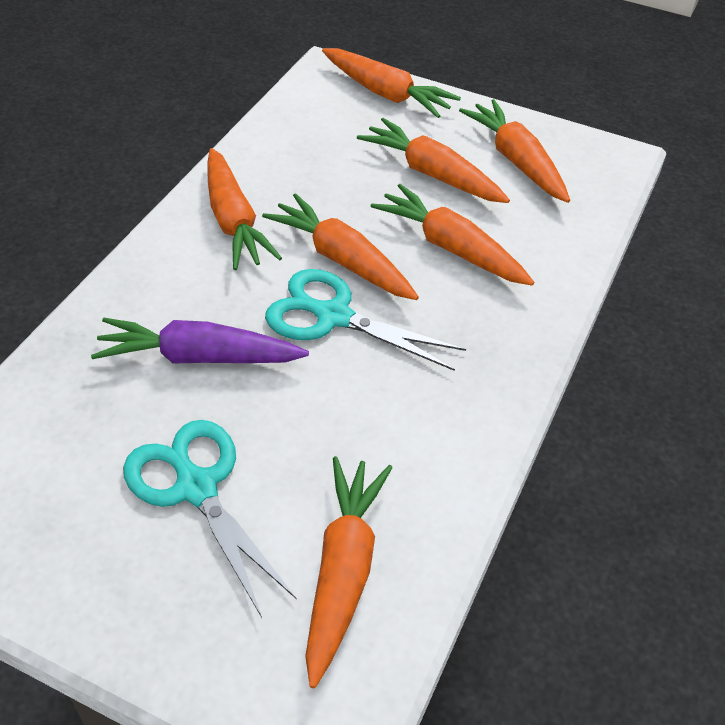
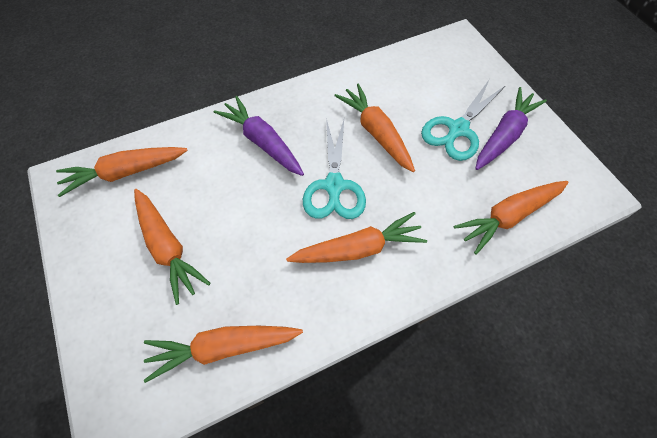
orange carrot: [208,148,282,270] [262,193,419,300] [305,456,393,688] [322,48,461,118] [357,118,510,203] [370,184,534,286] [459,99,570,203] = 7 -> [56,147,188,197] [134,189,211,305] [144,326,303,383] [286,212,427,263] [334,84,415,172] [454,181,569,255] = 6
purple carrot: [91,318,309,364] = 1 -> [213,96,304,176] [475,87,547,170] = 2

